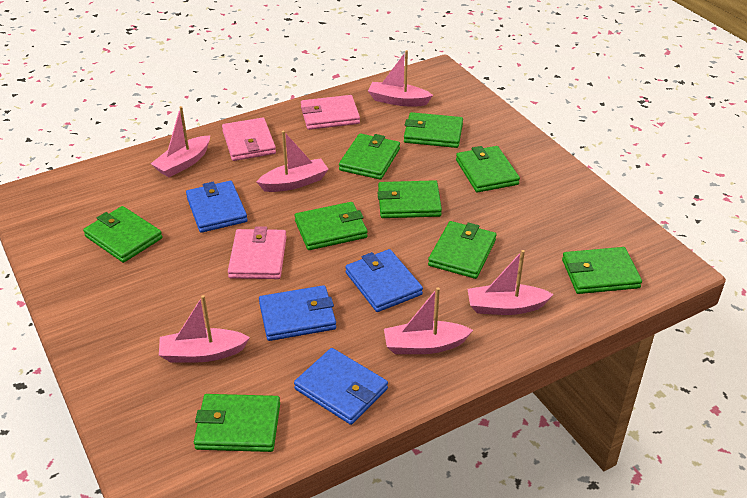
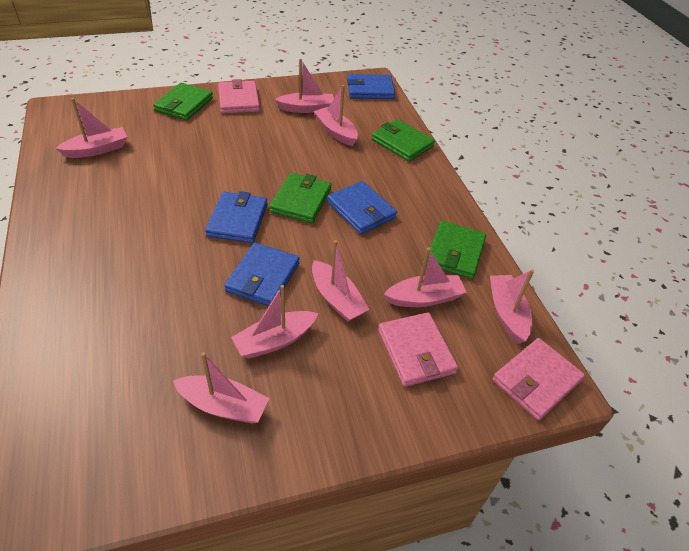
green wallet: [83,206,162,263] [194,394,280,452] [295,202,368,250] [339,133,400,180] [377,180,442,218] [404,112,463,148] [428,221,496,279] [456,146,520,192] [562,247,642,294] = 9 -> [153,83,213,121] [269,173,332,223] [372,119,435,162] [426,221,486,279] = 4
pink boat: [151,106,210,177] [159,295,250,363] [257,131,329,192] [368,50,433,106] [384,287,473,354] [467,250,554,315] = 6 -> [55,98,127,158] [173,352,269,424] [231,285,318,359] [274,59,334,113] [312,240,369,322] [314,85,358,146] [384,247,467,307] [490,270,534,344] = 8

